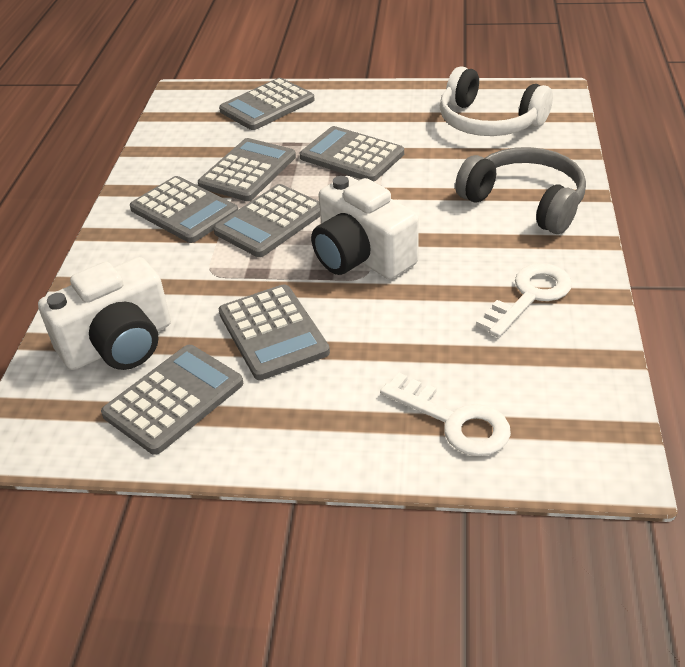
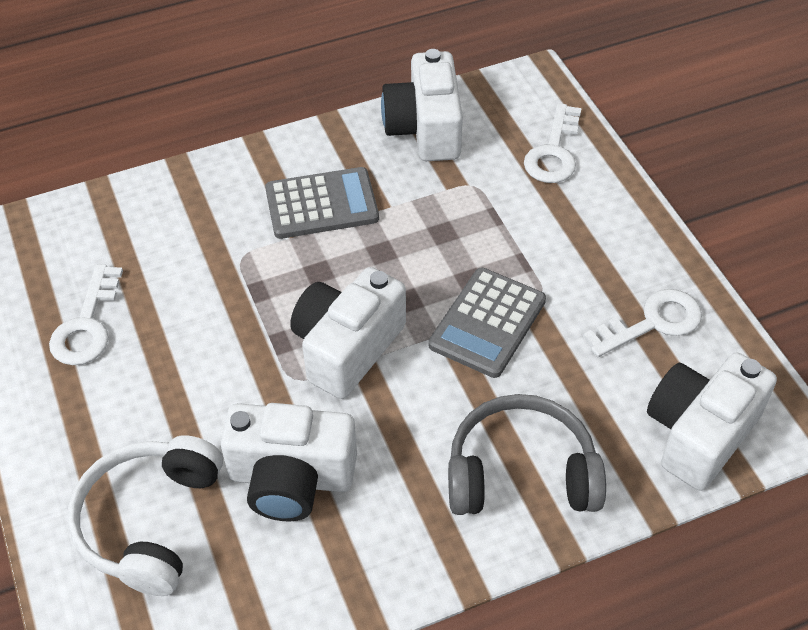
grey calculator: [101,345,243,455] [130,176,238,243] [198,138,296,201] [213,184,320,257] [219,78,315,130] [219,284,330,380] [300,126,404,182] = 7 -> [265,167,379,239] [429,268,546,378] = 2
white camera: [38,257,171,370] [311,176,419,279] = 2 -> [221,403,357,521] [290,267,406,399] [381,49,463,161] [647,353,777,491] = 4
white key: [380,373,511,456] [476,263,572,338] = 2 -> [49,264,123,365] [524,103,582,183] [583,289,702,357] = 3

